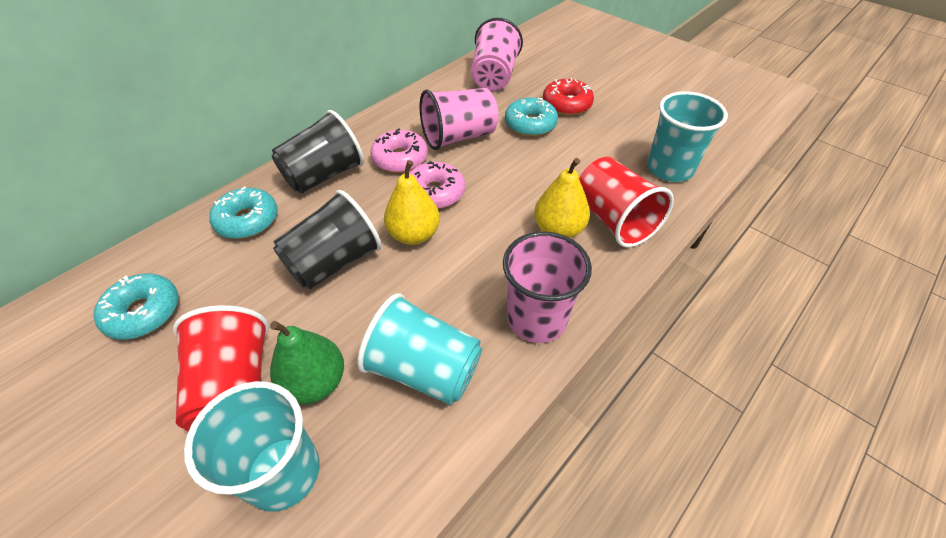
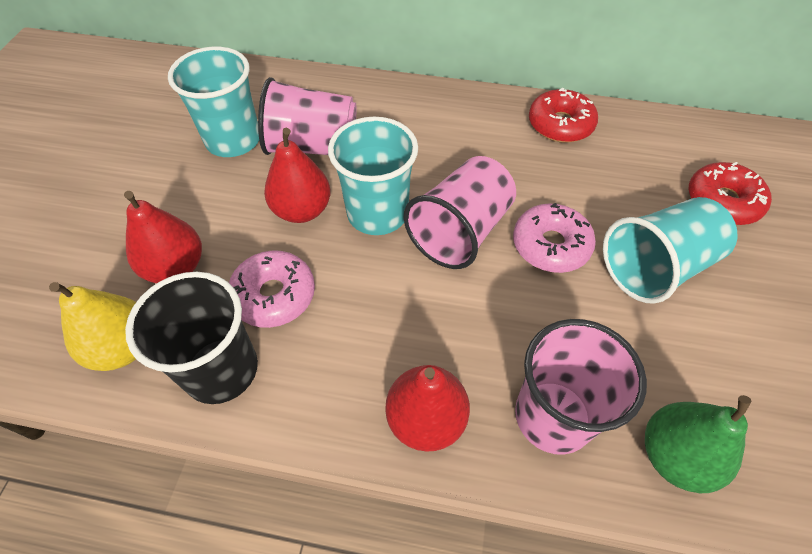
black cup: [272,110,364,193] [273,190,382,289] = 2 -> [125,272,258,404] = 1
red cup: [173,305,269,432] [579,157,674,247] = 2 -> none = 0
red donut: [543,78,594,116] = 1 -> [529,88,598,143] [688,162,772,225] = 2
red pear: none = 0 -> [124,191,202,283] [264,128,331,223] [385,365,470,452] = 3
turquoise donut: [94,273,179,340] [209,186,278,239] [505,97,558,137] = 3 -> none = 0
yellow pear: [384,160,440,245] [534,158,590,238] = 2 -> [49,282,136,371] = 1

